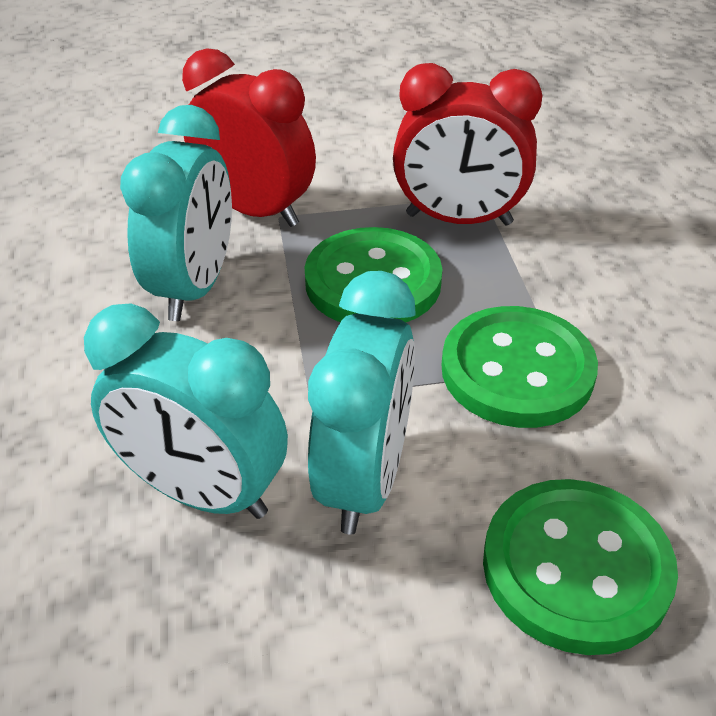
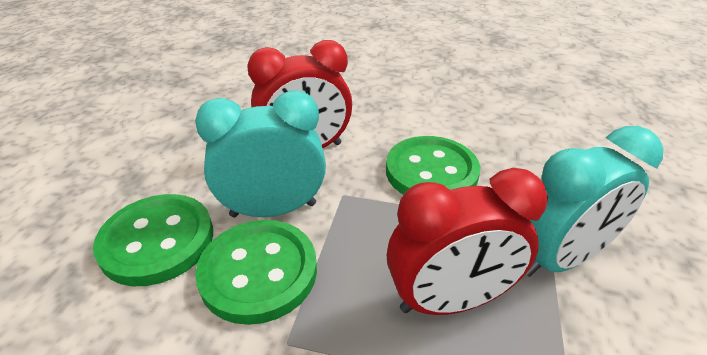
turquoise clock: [84,304,288,519] [120,105,232,321] [308,271,416,535] = 3 -> [195,90,326,218] [525,126,663,277] = 2

